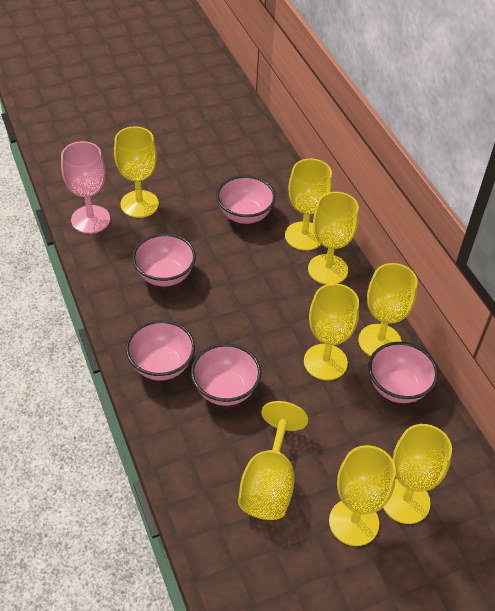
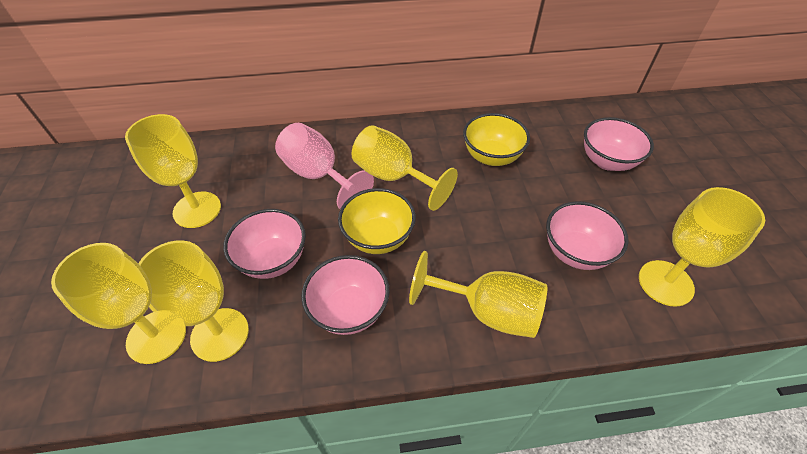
pink bowl: [126,320,195,380] [132,233,196,286] [191,344,261,406] [216,175,276,224] [369,342,438,403] = 5 -> [223,209,306,279] [301,255,390,335] [546,201,629,270] [584,117,654,171] = 4
yellow bowl: none = 0 -> [338,188,416,254] [463,113,530,166] = 2
yellow goblet: [114,126,159,218] [238,401,308,520] [285,159,332,251] [304,283,359,380] [308,192,359,285] [329,445,396,546] [358,263,418,356] [383,424,452,524] = 8 -> [51,243,186,364] [125,114,221,228] [134,240,249,362] [352,125,458,211] [409,251,547,338] [639,187,765,307] = 6

